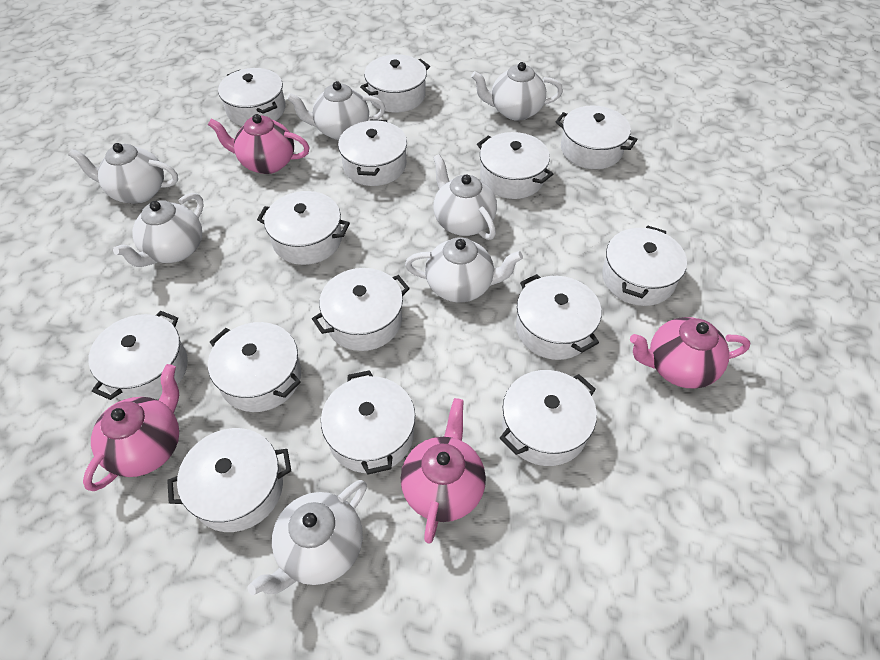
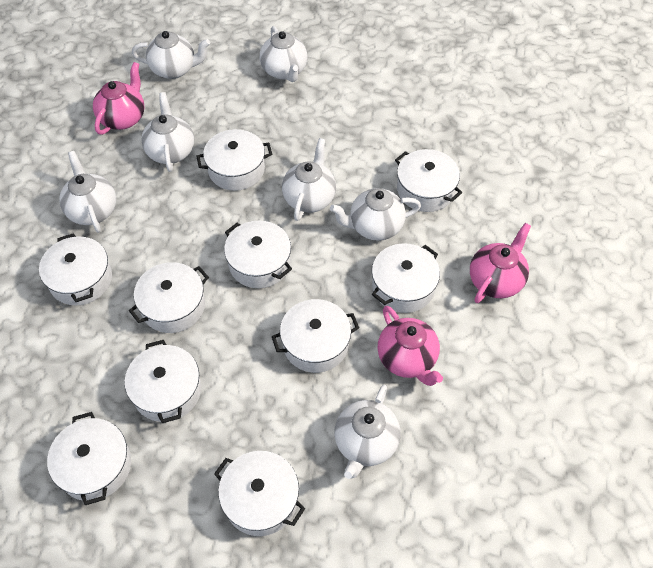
pink teapot: [83,364,179,491] [208,114,310,174] [401,398,486,544] [630,317,750,388] = 4 -> [93,62,144,135] [378,306,443,386] [470,223,531,303] = 3
white pot: [88,311,188,401] [167,428,291,532] [208,322,301,412] [218,68,285,126] [257,191,350,265] [312,268,410,351] [321,370,415,475] [338,119,407,186] [360,54,430,112] [477,132,553,199] [500,370,597,466] [516,274,601,360] [555,105,637,169] [602,226,687,306] = 14 -> [39,233,112,306] [47,412,131,505] [125,340,201,423] [129,262,209,333] [197,129,272,191] [214,451,305,536] [224,221,292,288] [272,299,359,373] [372,243,440,313] [395,149,462,212] = 10

